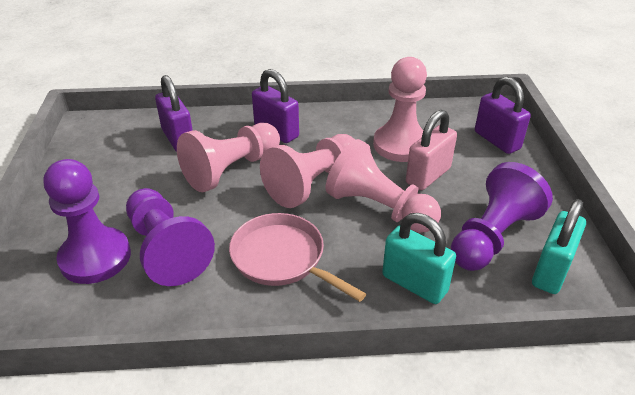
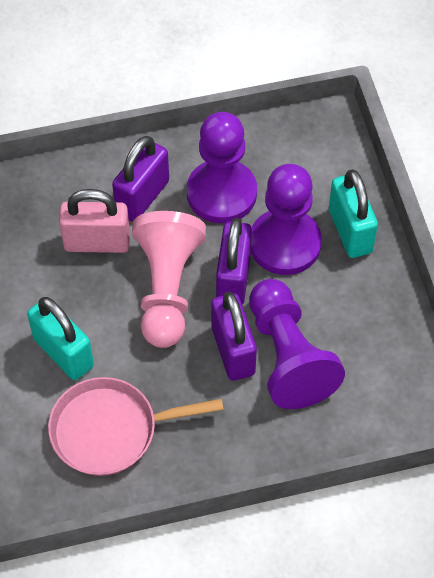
pink pawn: [177,123,280,192] [260,134,355,208] [326,139,441,233] [373,57,427,162] = 4 -> [132,211,206,348] = 1

